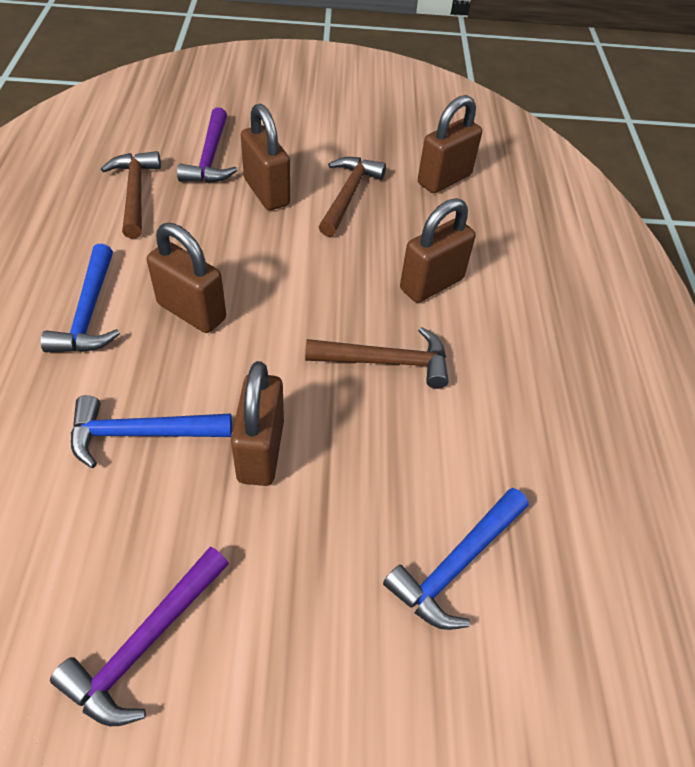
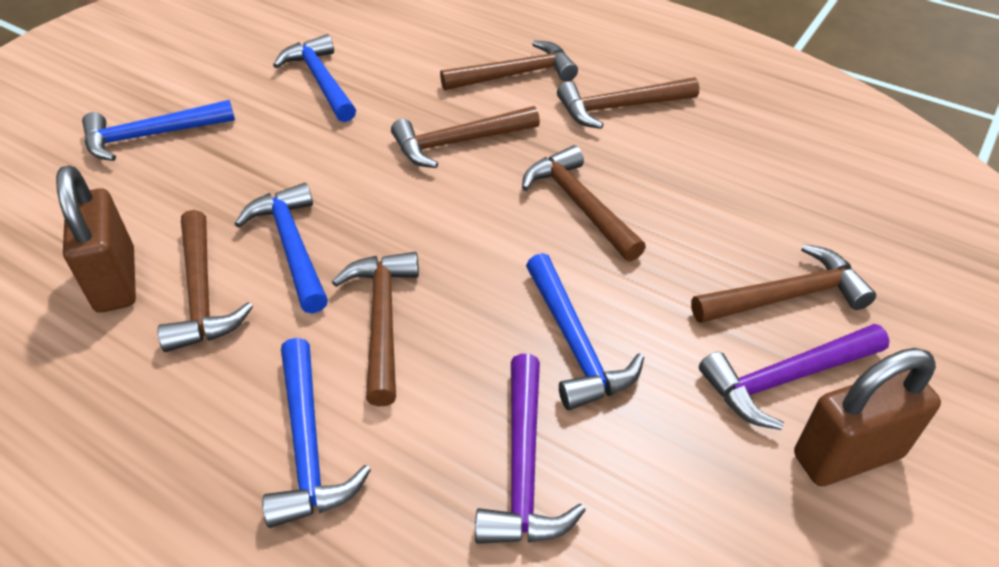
blue hammer: [41,244,120,352] [71,395,232,468] [383,488,529,630] = 3 -> [82,100,235,161] [235,183,328,313] [262,338,371,528] [273,34,356,122] [526,253,644,410] = 5
brown hammer: [101,151,161,239] [305,327,449,389] [319,157,386,237] = 3 -> [157,210,253,352] [332,252,419,407] [391,106,540,168] [440,40,578,91] [522,145,646,262] [557,77,699,129] [691,244,876,323] = 7
brown padlock: [147,223,226,333] [231,361,284,486] [241,103,290,210] [400,198,476,303] [418,95,482,193] = 5 -> [56,165,136,313] [794,348,941,486] = 2

